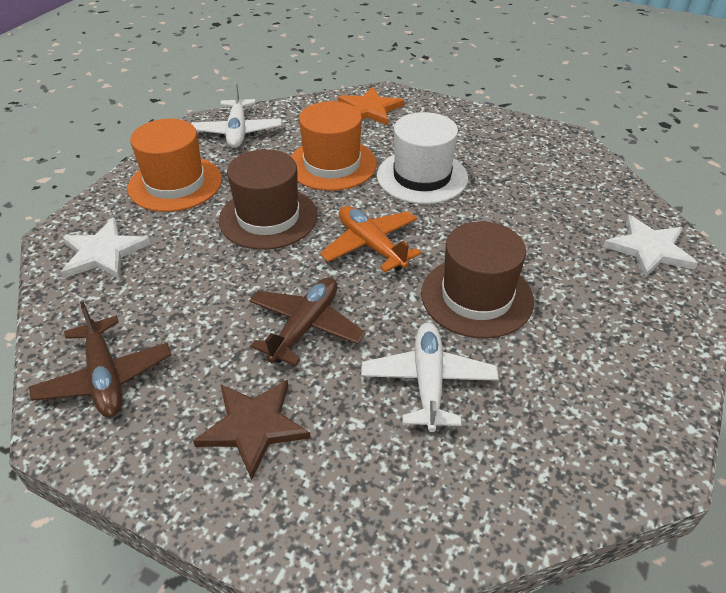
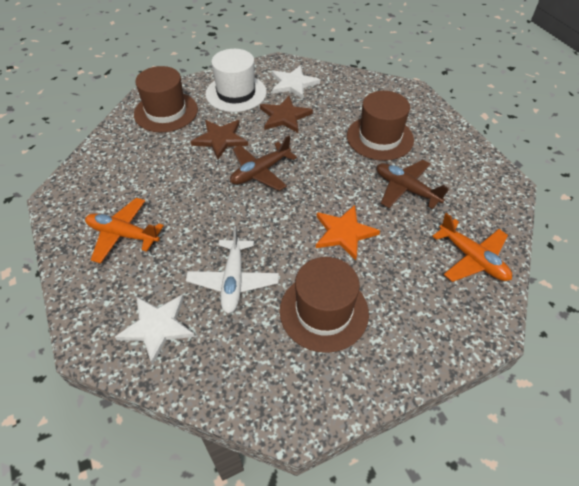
brown hat: [219,149,318,250] [421,221,534,339] = 2 -> [134,66,198,132] [280,257,369,353] [347,91,414,161] = 3
brown star: [193,380,311,480] = 1 -> [191,120,248,159] [260,96,313,133] = 2
orange hat: [127,119,222,212] [291,101,377,191] = 2 -> none = 0
orange plane: [320,206,421,272] = 1 -> [85,198,164,264] [432,213,512,282] = 2
white plane: [191,82,282,148] [361,323,499,432] = 2 -> [186,226,279,313] = 1

